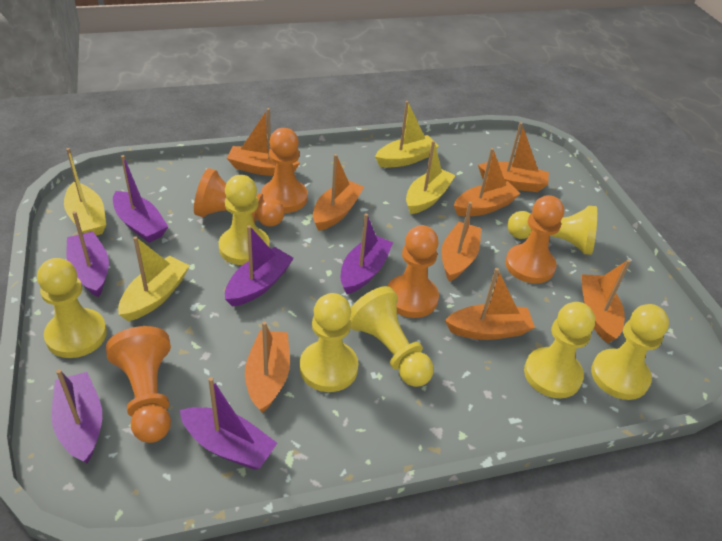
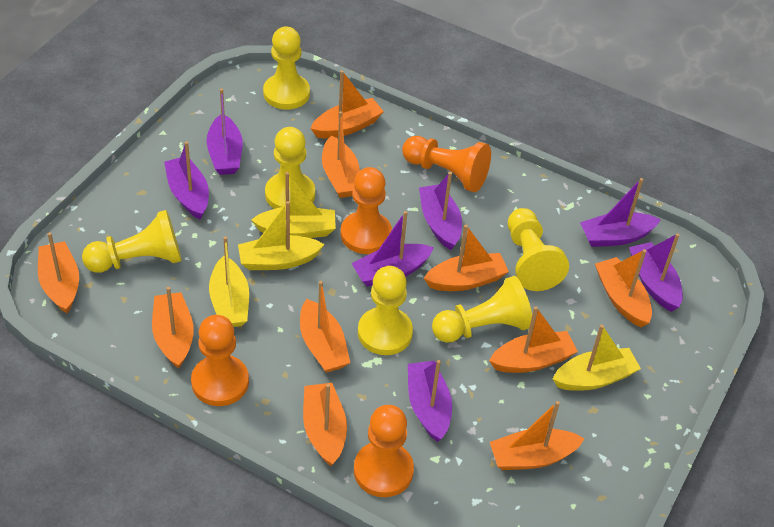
orange boat: [227,108,300,176] [245,321,290,413] [313,154,364,231] [441,202,481,282] [445,268,535,340] [454,148,521,217] [478,122,549,192] [581,259,631,343] = 8 -> [38,232,79,313] [152,287,194,369] [300,281,350,373] [303,383,347,466] [310,70,384,138] [322,111,360,198] [424,225,509,291] [489,306,578,373] [490,401,585,470] [595,249,652,327] = 10
orange pawn: [106,326,171,443] [194,168,285,226] [261,128,308,213] [388,225,439,318] [505,195,564,284] = 5 -> [191,315,249,406] [341,167,392,254] [354,405,414,497] [402,136,491,192] = 4
purple boat: [51,369,102,463] [66,211,109,297] [113,155,168,243] [180,377,277,470] [225,225,294,307] [341,214,393,294] = 6 -> [164,141,209,220] [207,88,243,175] [352,211,434,287] [408,360,452,442] [419,172,462,250] [580,178,661,247] [629,233,683,312] = 7
yellow pawn: [37,258,107,358] [219,175,270,265] [300,293,358,392] [350,286,434,387] [507,206,597,255] [524,302,595,398] [591,304,669,400] = 7 -> [82,210,182,273] [263,26,310,110] [265,127,315,209] [358,266,413,355] [432,276,532,343] [508,208,569,291] = 6

